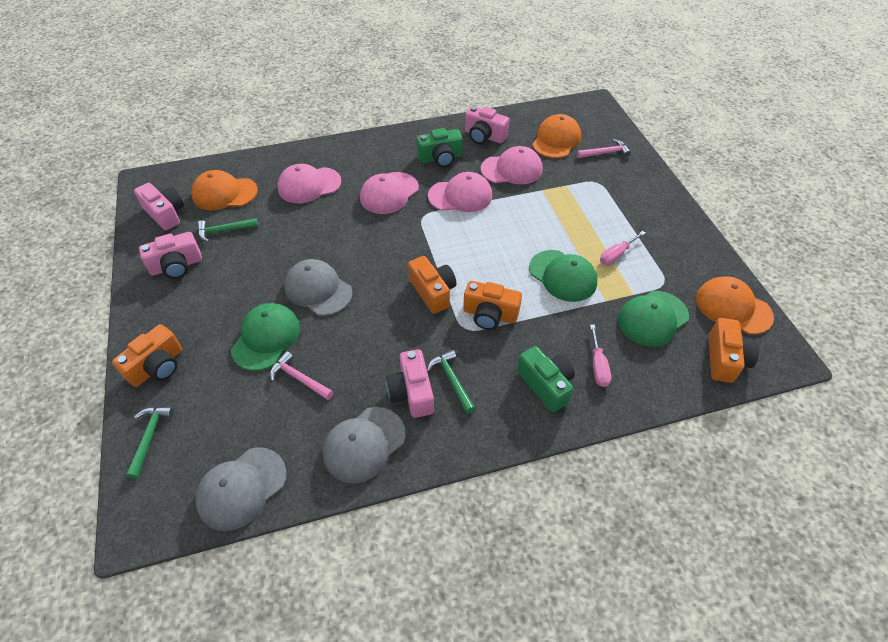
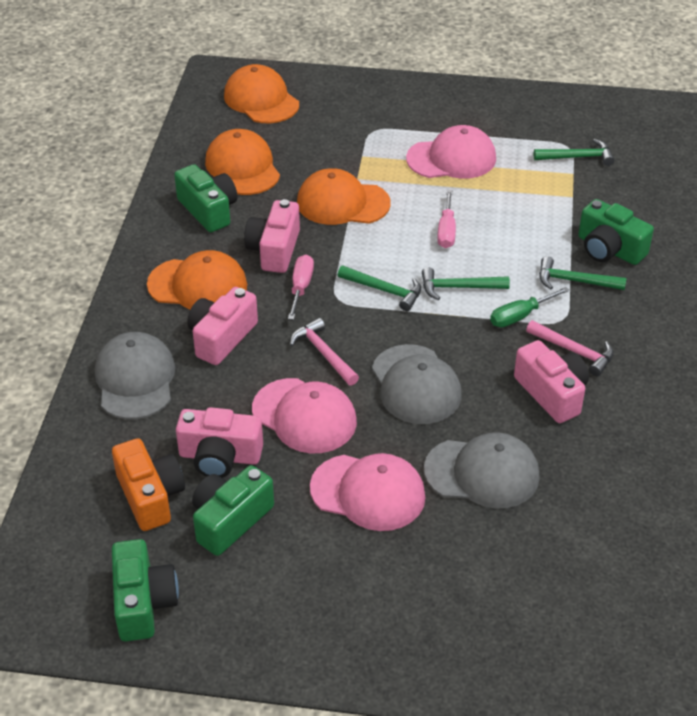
green camera: [416,128,463,167] [517,346,575,412] = 2 -> [112,539,179,641] [174,164,237,232] [192,465,274,556] [578,199,654,265] = 4
green cap: [231,303,300,371] [529,250,597,302] [618,291,689,347] = 3 -> none = 0
green hammer: [126,407,174,479] [197,218,258,242] [427,349,475,414] = 3 -> [338,265,421,311] [422,267,510,300] [534,139,615,166] [539,256,627,290] = 4
green screwdriver: none = 0 -> [490,287,570,327] = 1
orange camera: [112,324,182,387] [408,256,456,314] [463,281,522,330] [709,318,759,383] = 4 -> [112,438,185,531] = 1
orange cap: [191,170,258,210] [532,114,581,158] [696,276,774,334] = 3 -> [147,250,247,310] [205,129,280,195] [224,64,299,123] [297,168,391,225] = 4
pink cap: [277,164,342,203] [360,172,419,214] [428,172,492,212] [481,146,543,184] = 4 -> [252,378,357,453] [310,453,426,531] [406,125,496,179] = 3

